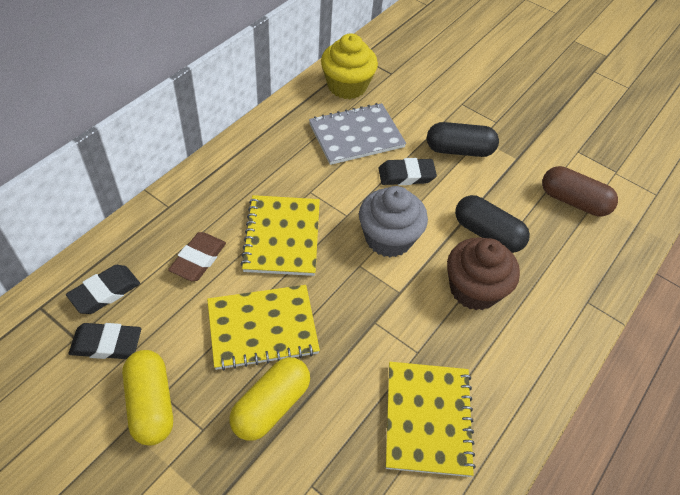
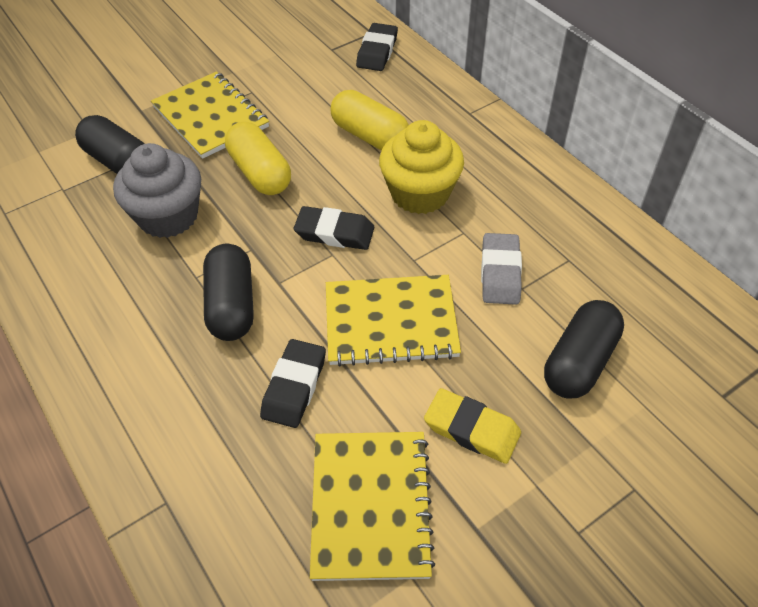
black capsule: [427,122,499,157] [455,195,530,253] = 2 -> [75,115,145,174] [203,244,254,341] [544,300,624,399] = 3
brown capsule: [542,166,618,217] = 1 -> none = 0
brown cupcake: [447,237,520,310] = 1 -> none = 0
brown eraser: [168,232,226,281] = 1 -> none = 0
grey eraser: none = 0 -> [481,233,522,305] = 1
grey notebook: [309,103,406,165] = 1 -> none = 0
yellow eraser: none = 0 -> [424,388,521,464] = 1

